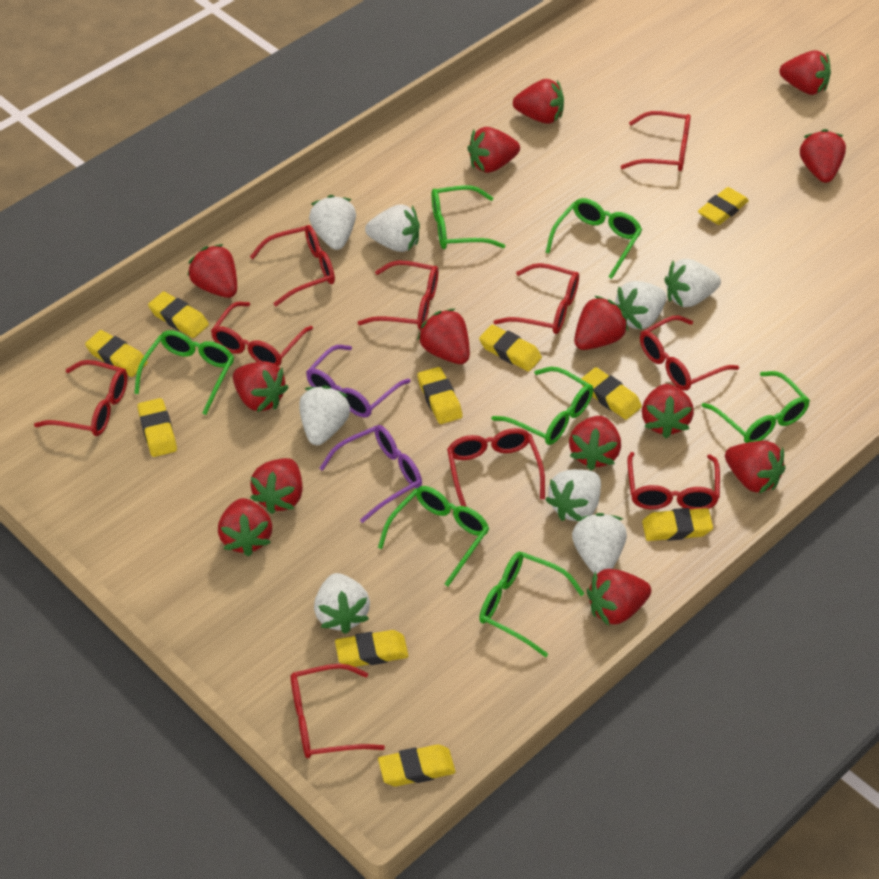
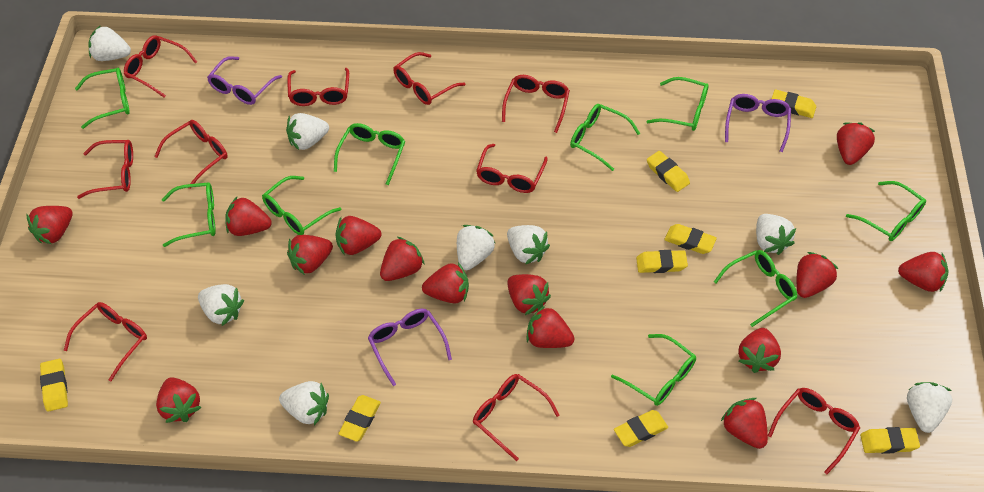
green glasses: [134,330,234,415] [378,486,489,586] [432,185,505,249] [479,552,585,657] [491,367,593,445] [545,198,642,279] [702,371,810,443] = 7 -> [75,68,130,129] [162,182,216,247] [262,176,341,235] [334,123,405,185] [570,104,640,171] [611,334,696,406] [646,77,709,131] [714,250,797,327] [846,181,926,241] = 9
purple glasses: [306,345,411,418] [319,425,422,523] = 2 -> [207,56,282,105] [368,309,452,386] [725,94,791,152] = 3
yellow eraser: [85,330,148,377] [137,398,177,457] [148,291,209,338] [335,630,408,667] [378,744,456,786] [417,367,463,424] [479,325,542,372] [581,367,642,420] [642,508,713,541] [698,187,749,225] = 10 -> [40,359,68,412] [338,395,381,441] [614,410,668,447] [636,250,688,273] [647,151,690,192] [665,224,717,254] [772,89,816,118] [860,427,920,454] = 8

